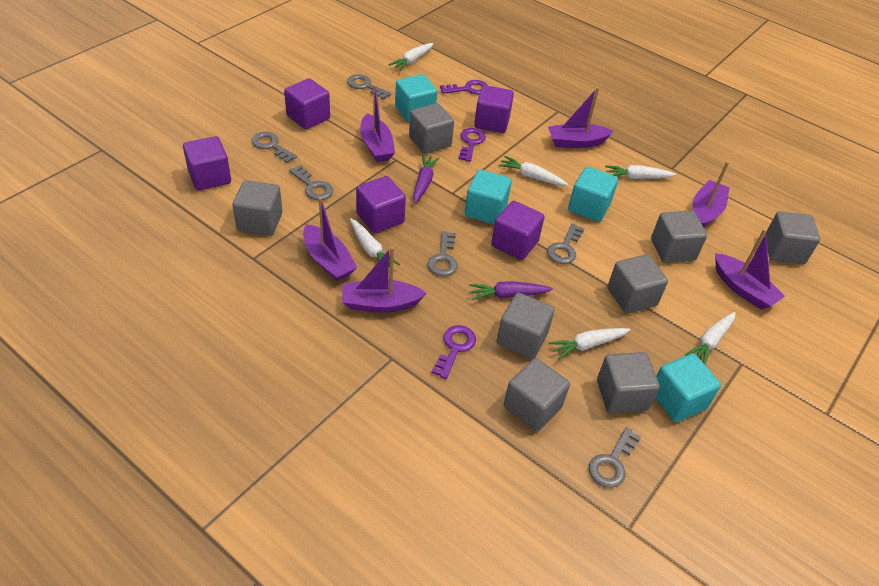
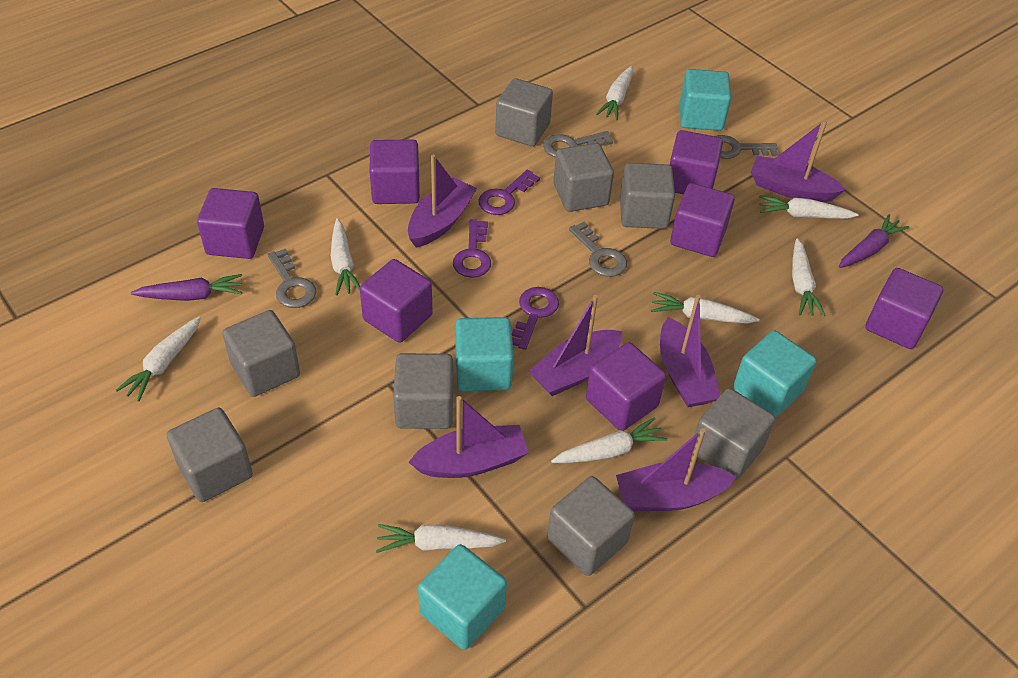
grey key: [252,132,297,163] [289,165,333,200] [347,74,391,100] [428,231,458,276] [547,223,585,264] [589,427,641,488] = 6 -> [268,248,316,308] [543,131,613,157] [569,222,627,277] [715,135,778,159] = 4
purple cube: [183,136,231,191] [284,78,330,129] [356,176,406,234] [474,85,514,133] [491,201,545,260] = 5 -> [197,188,264,259] [360,259,433,343] [369,139,420,204] [586,342,666,431] [670,130,723,194] [670,183,735,257] [865,268,943,349] = 7
white carrot: [350,218,400,267] [389,43,434,71] [498,156,568,185] [548,328,630,360] [605,165,676,179] [685,312,735,364] = 6 -> [116,316,201,402] [331,218,360,296] [376,524,506,553] [551,417,667,463] [596,66,634,120] [651,292,760,324] [759,195,859,219] [792,238,826,316] = 8

